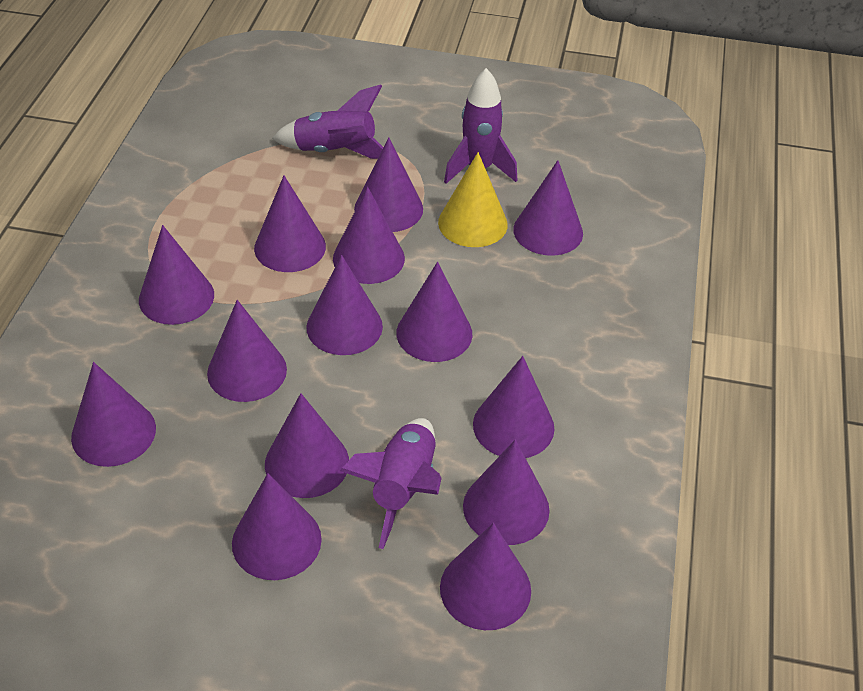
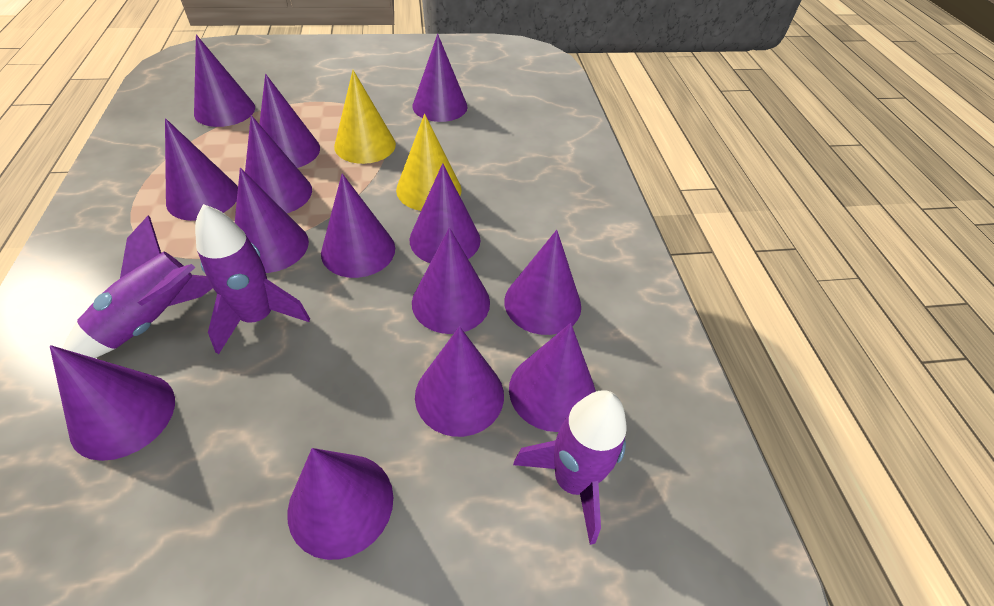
yellow cone: [438,152,508,247] = 1 -> [334,70,396,164] [396,114,462,211] = 2

